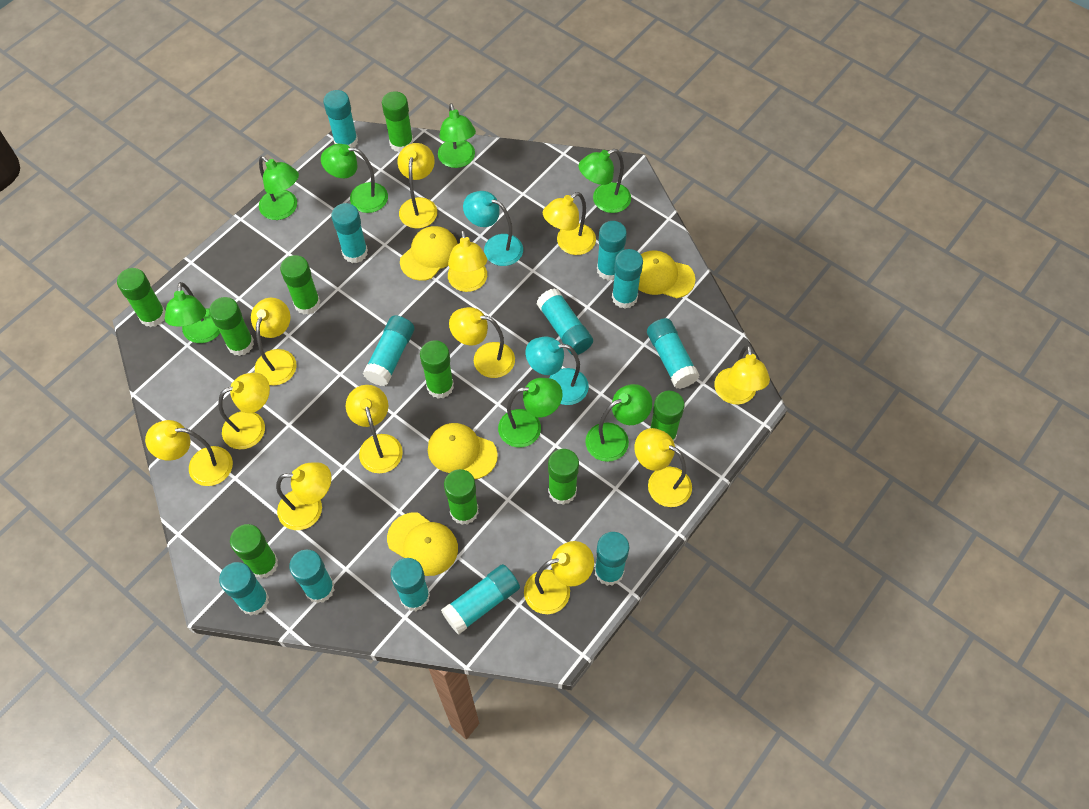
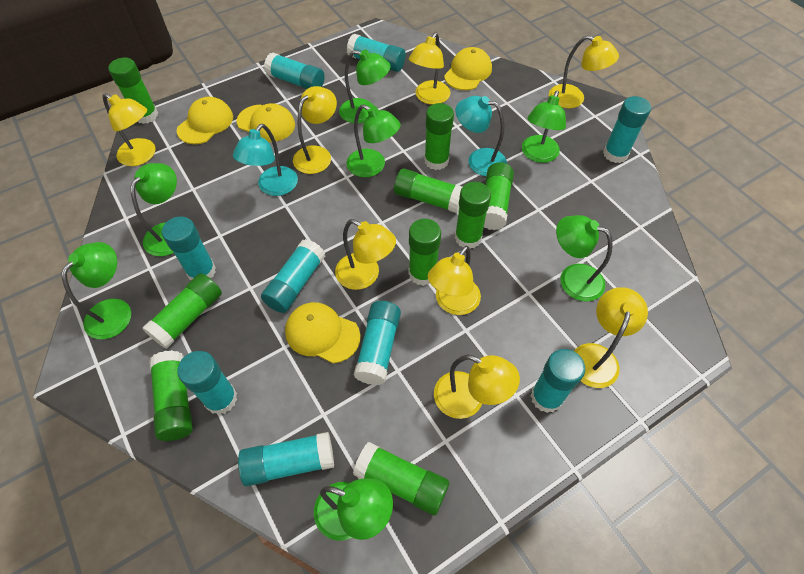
turquoise glue stick: [219,562,269,615] [289,549,335,603] [323,90,358,148] [331,203,368,263] [363,316,414,386] [391,558,430,611] [441,564,520,634] [537,288,593,355] [595,532,629,586] [597,221,627,281] [612,249,643,309] [647,318,699,389] = 12 -> [162,216,216,280] [177,351,237,415] [238,432,334,486] [261,239,325,313] [264,53,325,89] [347,34,406,72] [354,301,401,385] [531,349,585,413] [603,96,651,163] = 9
yellow lamp: [145,420,233,486] [218,373,270,449] [251,298,297,385] [276,462,332,530] [346,385,403,473] [398,143,437,228] [448,229,487,292] [449,307,515,378] [524,541,594,614] [543,192,596,255] [635,428,692,507] [714,345,770,405] = 12 -> [102,93,156,166] [293,86,337,174] [335,219,396,290] [409,32,450,105] [428,246,481,315] [434,355,520,419] [549,35,619,108] [574,287,648,388] = 8

